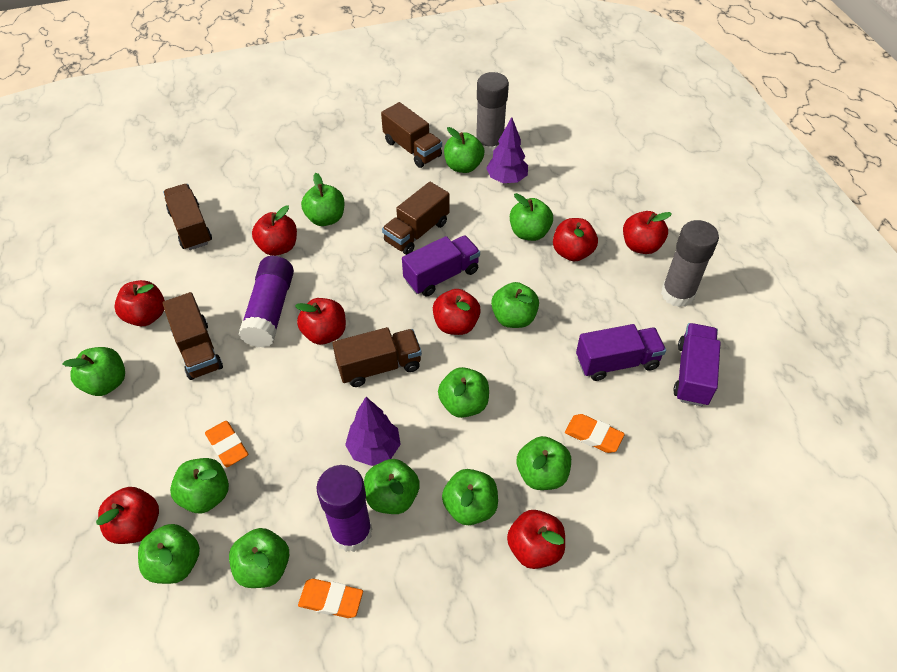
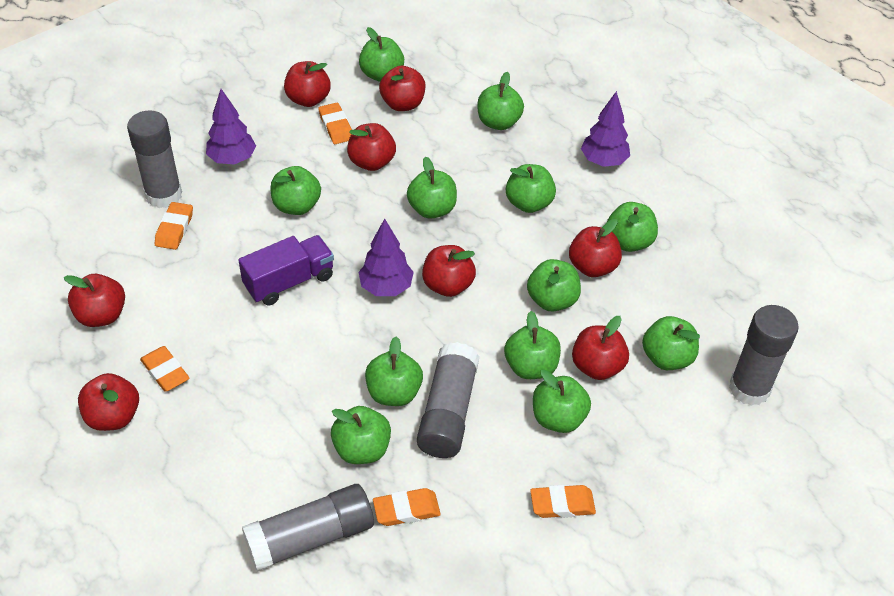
brown truck: [162,292,223,380] [163,184,212,250] [332,327,422,387] [381,102,442,168] [382,182,450,255] = 5 -> none = 0
grey glue stick: [476,72,509,155] [661,220,719,307] = 2 -> [127,110,182,208] [242,484,374,572] [417,342,480,458] [729,305,799,406] = 4
orange eraser: [205,421,248,467] [298,579,363,618] [565,414,625,453] = 3 -> [140,346,189,392] [155,202,193,250] [318,103,352,144] [373,488,441,526] [530,485,596,518] = 5
purple glue stick: [238,256,294,348] [317,465,372,552] = 2 -> none = 0
purple tree: [345,397,401,466] [486,117,528,183] = 2 -> [206,89,256,164] [359,219,414,296] [581,91,630,167] = 3
purple truck: [402,235,480,296] [576,324,666,381] [673,323,721,406] = 3 -> [238,235,334,305] = 1

